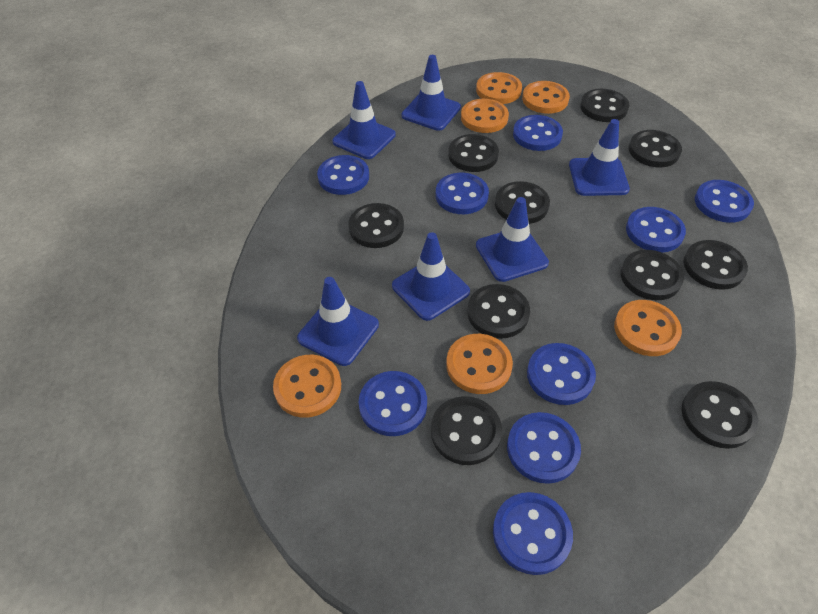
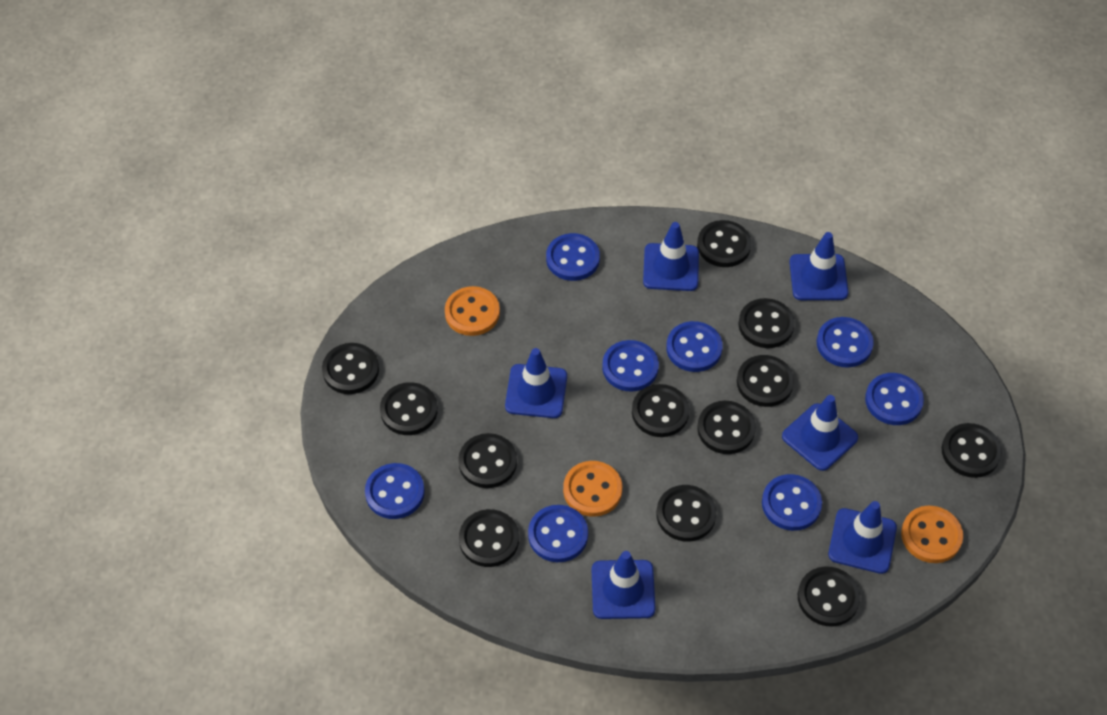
black button: [348,203,404,248] [431,396,502,465] [448,134,499,172] [467,284,530,339] [495,181,550,224] [580,89,629,122] [621,250,684,300] [629,130,682,167] [681,381,758,449] [684,240,748,290] = 10 -> [322,343,379,394] [380,382,438,435] [458,433,517,488] [459,509,519,567] [632,384,689,437] [656,485,717,541] [697,220,751,267] [697,401,756,454] [737,355,794,407] [739,298,795,348] [798,566,861,626] [942,423,1002,478] = 12
blue button: [317,155,369,195] [359,371,427,436] [436,173,489,214] [493,492,573,575] [507,412,581,484] [513,115,563,151] [527,343,596,405] [626,207,686,253] [695,180,754,223] = 9 -> [365,463,425,519] [528,505,588,562] [546,233,600,281] [602,340,659,392] [666,321,723,372] [762,474,822,531] [817,317,874,367] [865,373,924,425] = 8
orange button: [273,355,341,418] [446,334,513,394] [461,99,509,133] [476,72,522,104] [522,81,570,114] [614,300,682,356] = 6 -> [445,286,500,336] [563,461,622,517] [901,506,963,563] = 3

